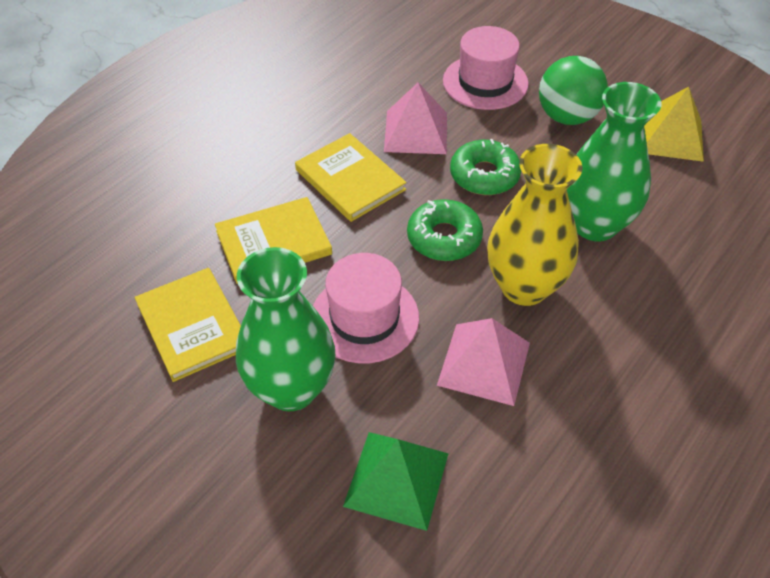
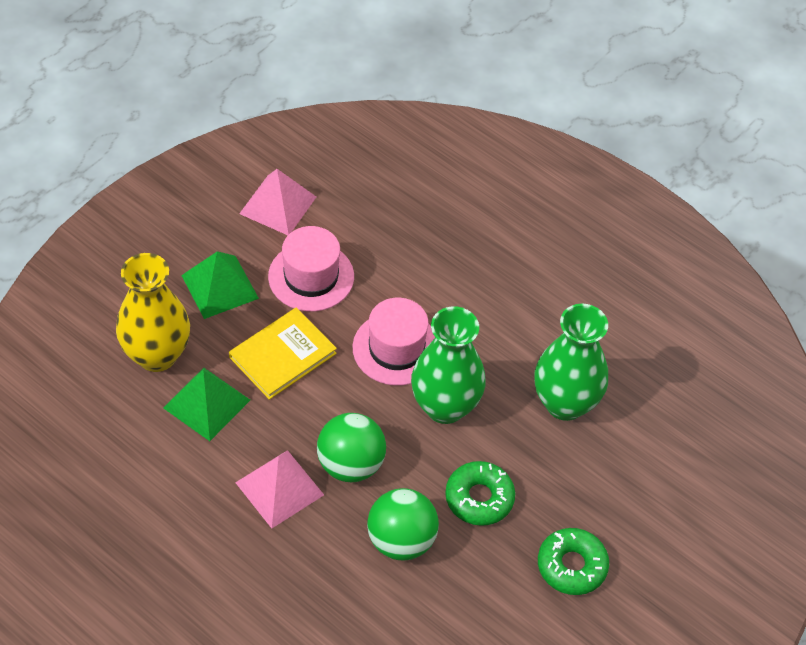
green ball: [539,56,608,125] = 1 -> [317,413,386,482] [367,488,439,560] = 2
green pyramid: [343,432,449,531] = 1 -> [163,368,250,441] [181,251,259,319] = 2
yellow book: [135,268,241,382] [215,197,332,284] [295,133,407,222] = 3 -> [229,308,337,400] = 1
yellow pyramid: [644,87,704,162] = 1 -> none = 0

